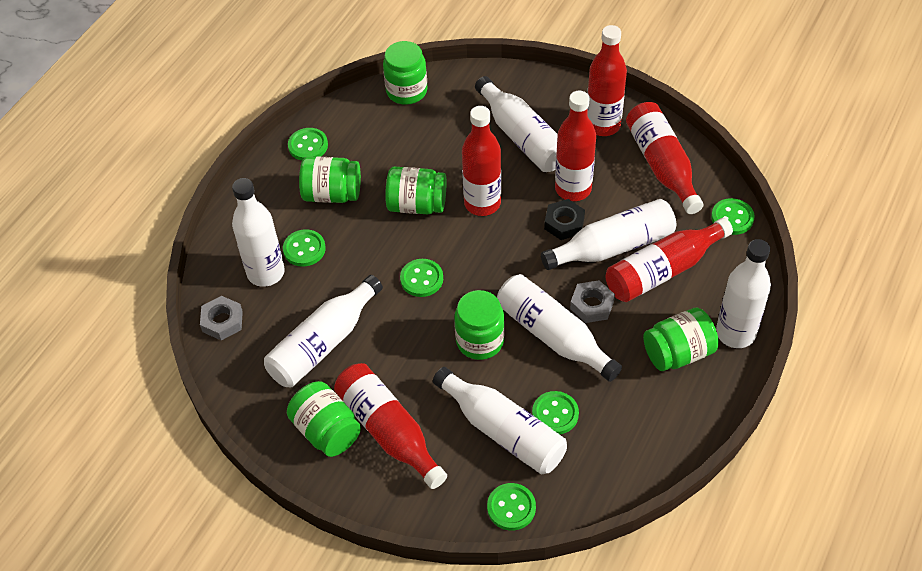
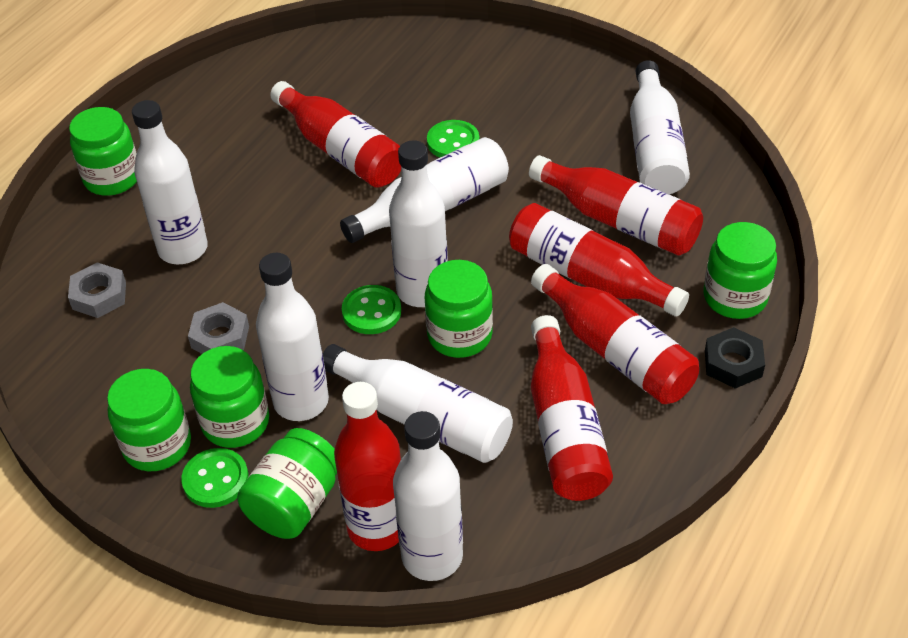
green button: [283,229,326,267] [288,128,328,160] [400,259,443,297] [487,483,536,530] [532,391,579,434] [711,198,755,235] = 6 -> [181,448,249,508] [342,285,401,334] [427,120,479,157] = 3

